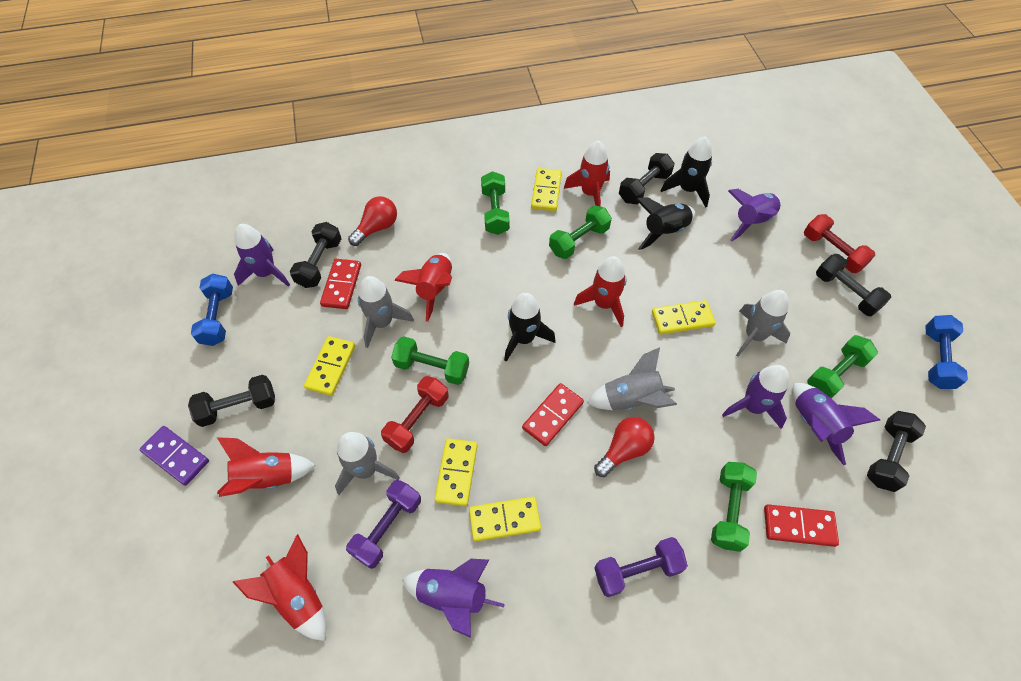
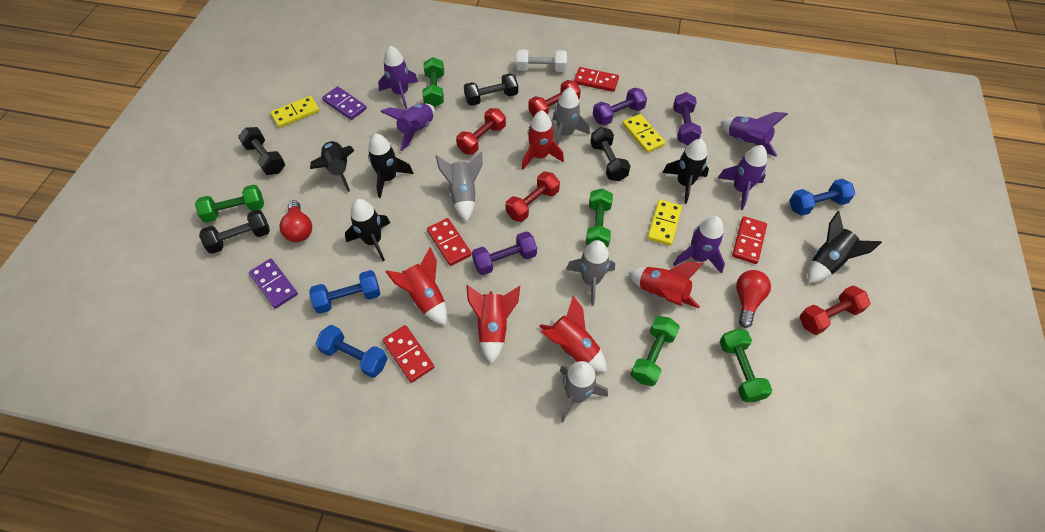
black dumbbell: [188,375,275,427] [290,222,341,288] [619,153,674,204] [816,254,891,316] [867,411,926,492] = 5 -> [199,210,270,254] [238,127,285,175] [464,73,518,106] [590,127,630,181] = 4
black rocket: [504,293,556,362] [636,197,695,250] [661,136,712,207] = 3 -> [310,141,355,192] [345,199,390,261] [368,133,414,198] [662,139,709,204] [807,211,882,283] = 5
blue dumbbell: [191,273,233,346] [925,315,968,389] = 2 -> [309,270,380,314] [315,325,388,378] [789,179,855,216] = 3
purple domino: [139,426,209,486] = 1 -> [249,259,298,309] [322,86,367,120] = 2
purple dumbbell: [346,480,421,569] [594,537,688,597] = 2 -> [472,231,537,275] [593,88,647,126] [673,92,702,145] = 3
red domino: [320,259,361,309] [522,383,584,446] [764,504,839,547] = 3 -> [383,325,434,383] [427,218,472,266] [574,67,619,92] [732,216,767,264] = 4
red dumbbell: [381,376,448,453] [804,214,875,273] = 2 -> [456,108,506,155] [505,172,560,222] [529,80,581,117] [800,285,870,335] = 4
white dumbbell: none = 0 -> [516,49,567,72] = 1
yellow domino: [304,336,355,396] [434,438,477,506] [469,497,541,541] [531,168,562,211] [652,300,715,334] = 5 -> [270,96,320,128] [622,114,665,153] [647,200,682,246] = 3

